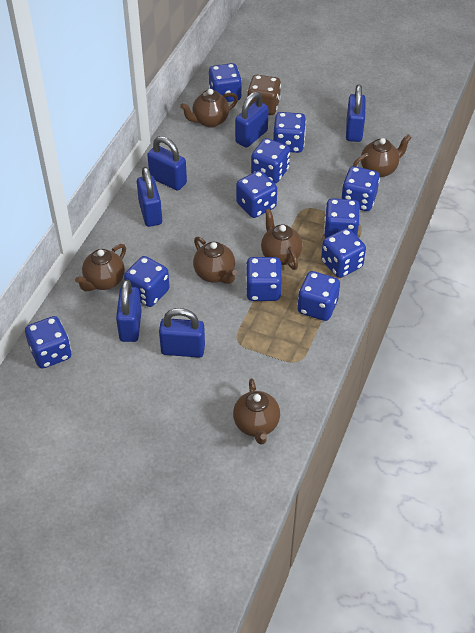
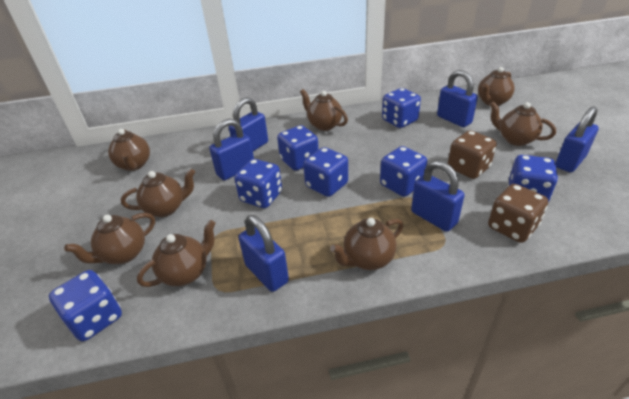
blue dice: [25,316,71,369] [124,256,170,307] [209,63,242,102] [236,171,277,218] [246,257,282,301] [251,138,290,184] [273,112,306,153] [297,271,340,321] [321,228,366,278] [324,198,360,238] [341,166,380,211] = 11 -> [49,270,122,341] [234,159,282,208] [277,125,319,171] [303,147,348,197] [380,146,427,197] [382,88,421,128] [509,155,558,202] = 7
brown dice: [247,75,281,115] = 1 -> [448,130,497,179] [488,184,548,243] = 2
brown teapot: [75,244,126,291] [180,89,238,128] [193,237,237,284] [233,378,280,445] [261,208,303,270] [353,134,412,177] = 6 -> [64,213,155,264] [108,129,150,171] [121,169,195,217] [137,220,216,287] [300,89,348,131] [330,218,403,270] [478,67,515,106] [489,101,556,146] = 8

